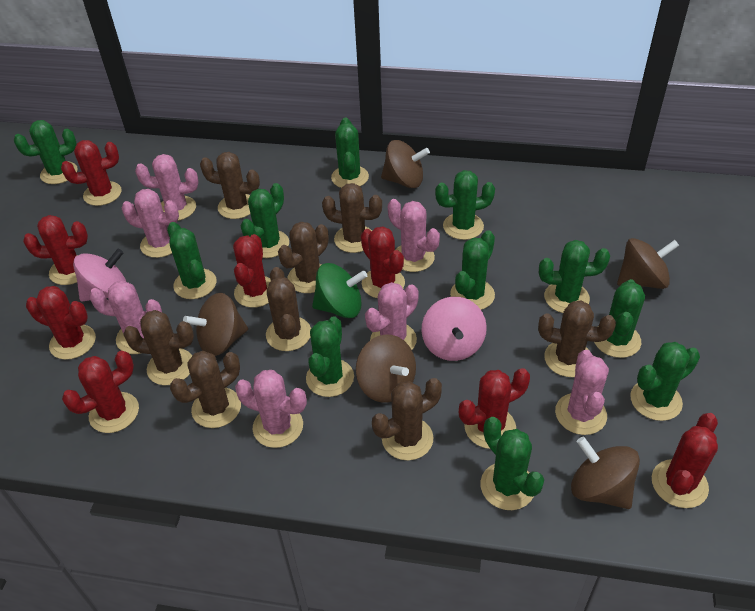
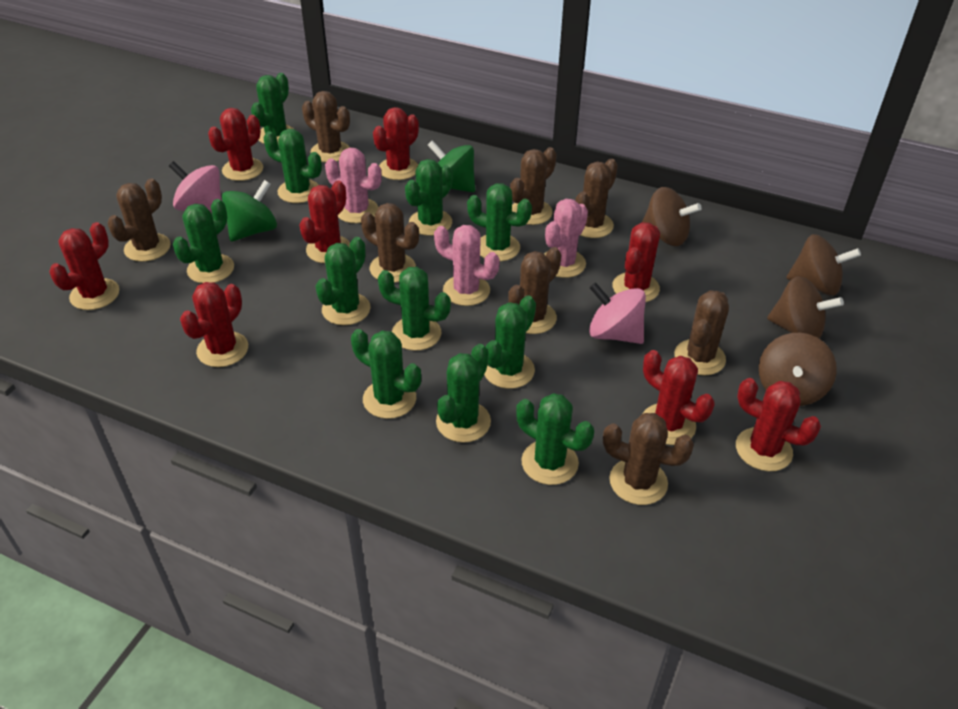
brown spinning top: [183,293,248,356] [356,334,416,403] [381,140,430,188] [571,437,640,509] [617,238,680,289] = 5 -> [642,187,702,246] [759,333,837,406] [767,276,844,338] [786,234,861,296] = 4
green spinning top: [312,263,367,318] = 1 -> [222,180,277,241] [428,140,475,192] = 2
pink cactus: [89,280,162,354] [122,189,179,258] [135,154,198,221] [235,370,307,448] [365,282,419,350] [388,199,440,272] [555,350,609,435] = 7 -> [325,148,382,223] [434,225,500,306] [544,199,588,278] = 3

